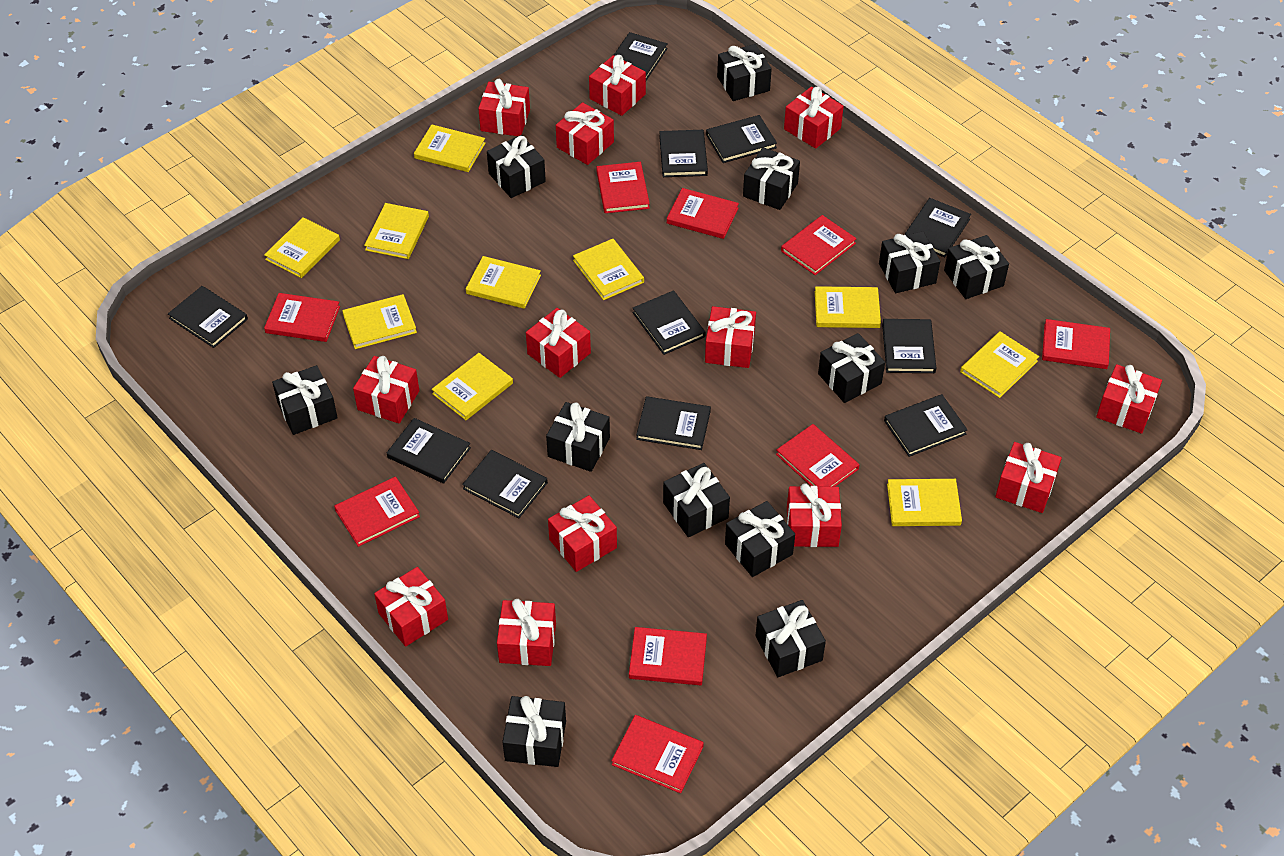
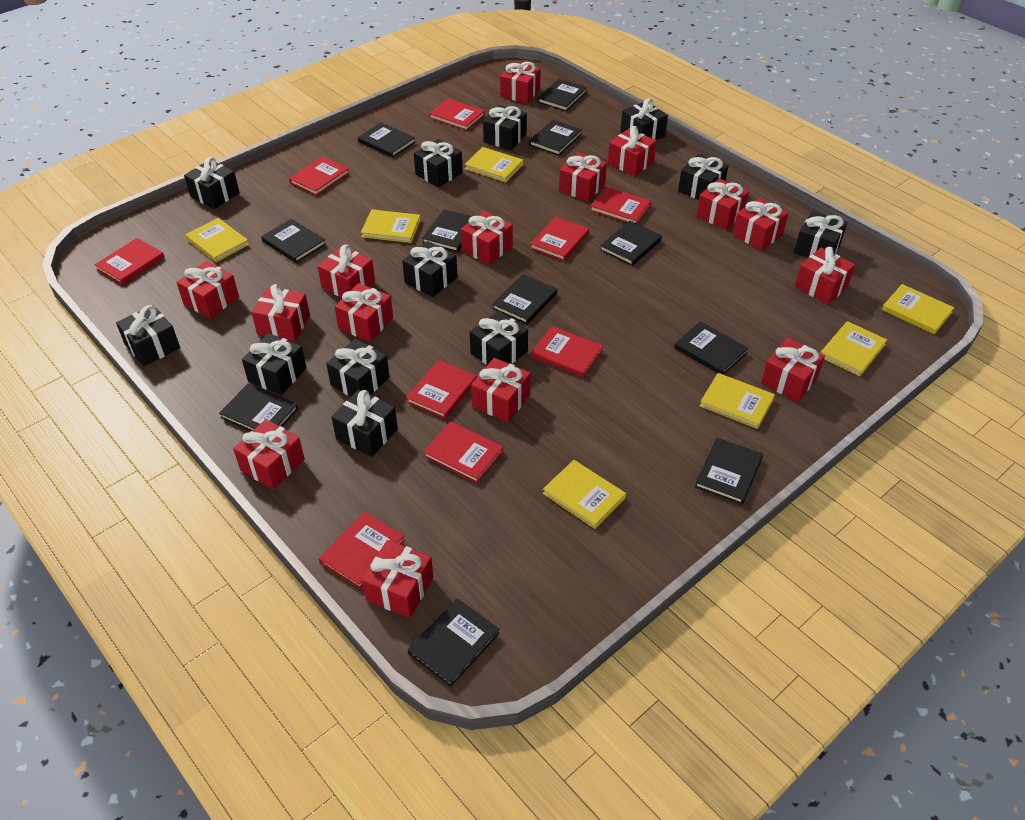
red gift: [353,356,419,423] [374,567,448,647] [478,79,530,136] [497,599,556,666] [526,308,591,378] [548,495,617,572] [556,102,614,165] [589,55,646,116] [705,306,756,368] [784,87,844,149] [787,483,842,547] [995,442,1062,513] [1096,364,1162,434] = 13 -> [176,261,239,319] [233,419,305,489] [251,284,310,341] [317,245,375,298] [334,283,393,342] [362,540,434,618] [461,211,513,265] [471,358,531,422] [500,62,541,103] [559,153,607,202] [608,126,657,176] [696,178,749,230] [732,198,789,251] [761,338,825,402] [795,247,855,304] = 15
yellow book: [264,217,340,278] [342,294,417,349] [364,203,429,259] [414,124,486,172] [432,353,513,420] [466,256,541,309] [573,239,644,300] [815,286,881,328] [887,479,962,526] [960,331,1039,398] = 10 -> [186,218,249,262] [361,209,421,243] [464,147,523,183] [543,460,626,529] [700,373,775,429] [820,321,887,377] [882,284,954,334] = 7

